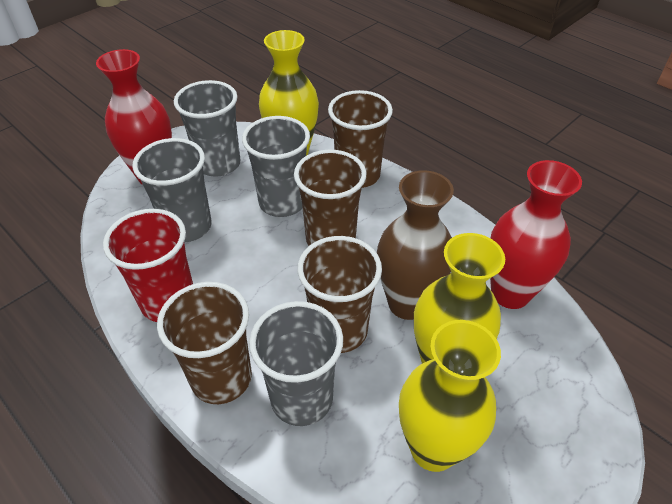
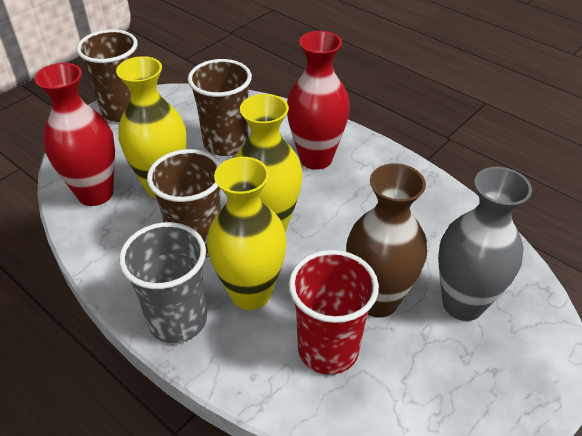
brown cup: [157,282,252,404] [294,150,366,246] [297,236,382,353] [328,90,393,188] = 4 -> [77,29,138,122] [147,149,221,258] [188,59,252,156] = 3
grey cup: [133,138,212,242] [174,80,240,176] [242,116,310,217] [249,301,343,426] = 4 -> [119,222,207,343] = 1
grey vase: none = 0 -> [438,167,532,321] = 1

